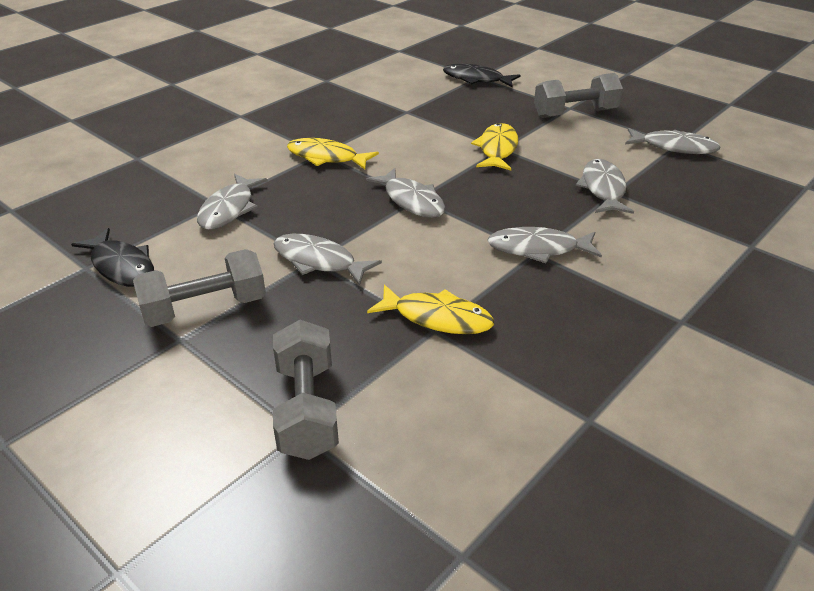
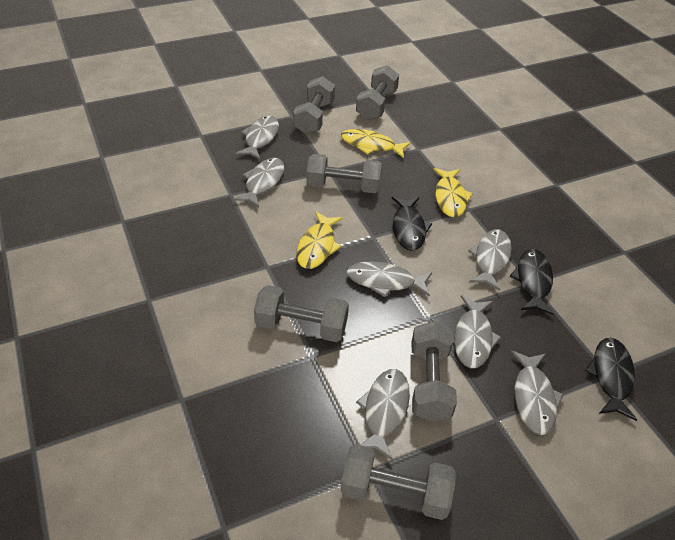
black fish: [71,228,154,287] [443,63,520,87] = 2 -> [392,197,432,251] [510,249,554,315] [585,338,637,421] = 3
grey dumbbell: [133,249,266,327] [273,320,339,460] [534,73,623,118] = 3 -> [254,285,349,342] [293,76,335,134] [306,154,382,193] [341,444,456,520] [356,65,399,120] [412,321,457,422] = 6
grey fish: [197,174,267,229] [273,234,382,286] [366,168,446,218] [487,227,602,263] [576,159,634,214] [625,128,721,154] = 6 -> [233,158,284,208] [235,116,279,159] [346,262,432,297] [356,369,410,460] [454,295,501,368] [468,229,512,291] [511,351,564,435] = 7

